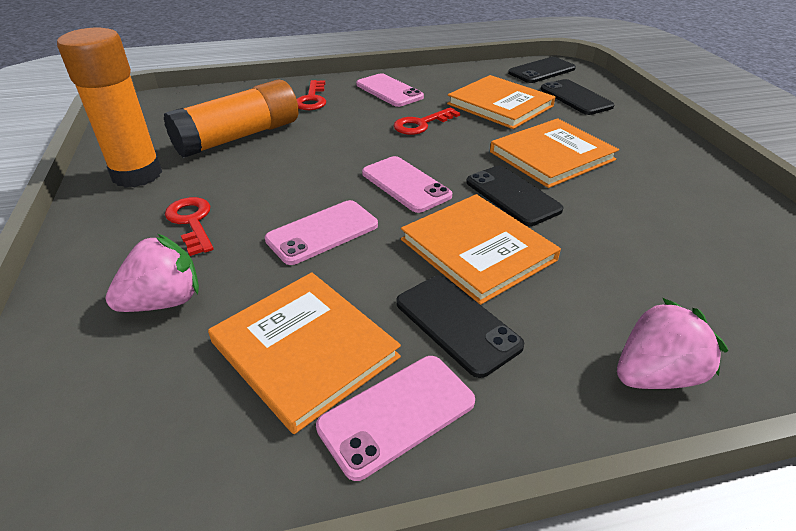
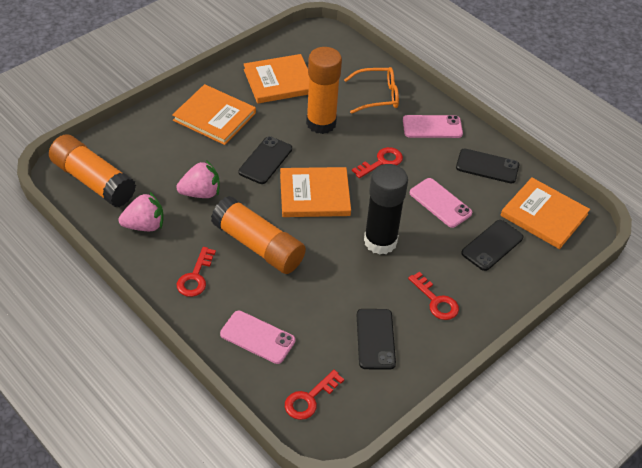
black glue stick: none = 0 -> [364,164,408,255] = 1
orange glasses: none = 0 -> [344,67,399,114] = 1
orange glue stick: [57,28,162,188] [164,80,299,158] = 2 -> [49,134,136,207] [211,196,306,274] [306,47,342,134] = 3
pink phone: [265,200,378,265] [316,356,475,481] [356,73,424,107] [362,156,452,213] = 4 -> [220,310,295,364] [403,115,463,138] [410,178,472,228] = 3
red key: [165,197,214,256] [297,80,326,110] [393,107,460,135] = 3 -> [177,247,216,297] [285,370,344,420] [352,147,403,178] [408,271,459,320] = 4

